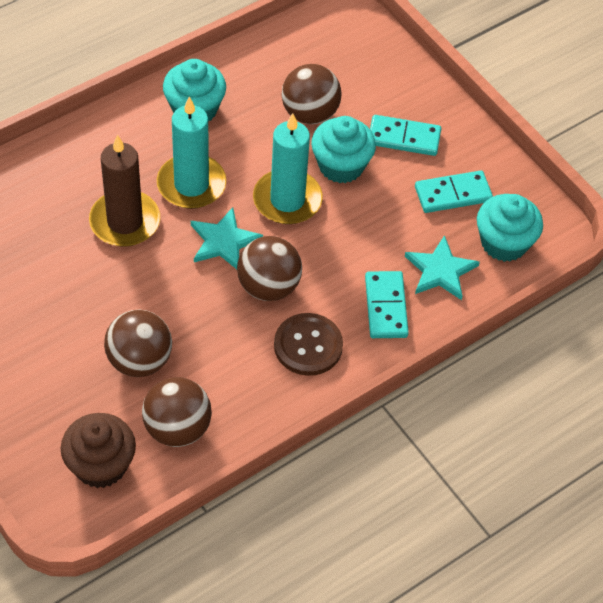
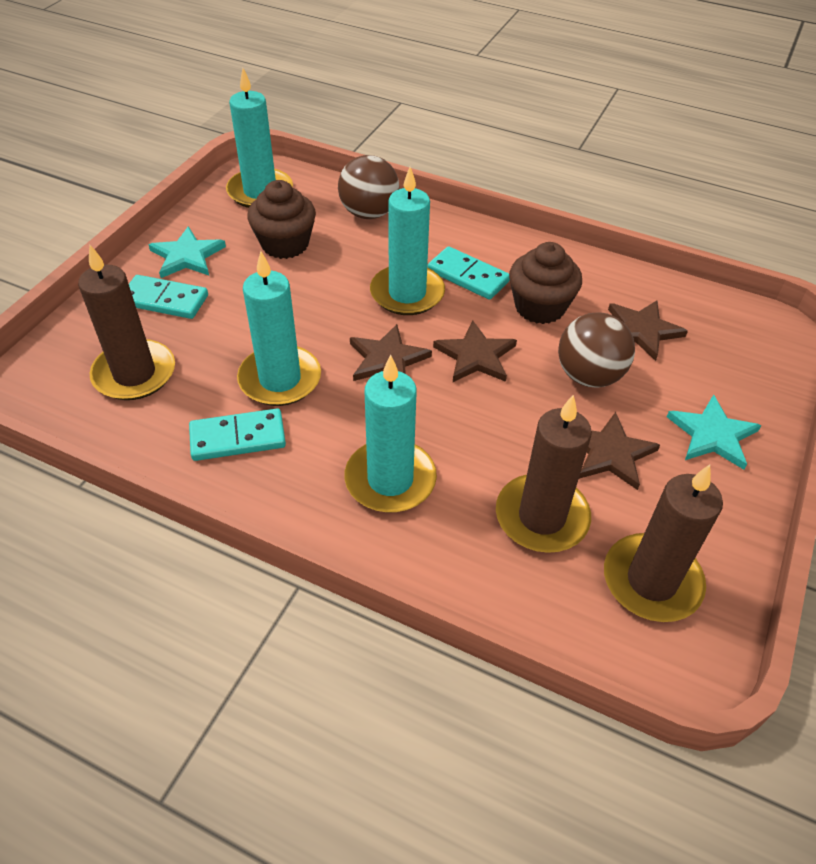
brown ball: [104,310,172,377] [142,377,212,447] [237,236,302,301] [281,64,342,124] = 4 -> [338,155,399,219] [558,312,635,388] = 2
brown button: [274,313,343,376] = 1 -> none = 0
brown candle: [89,135,160,247] = 1 -> [78,245,175,400] [496,395,592,553] [604,464,723,622] = 3
brown cupcake: [61,413,136,488] = 1 -> [247,180,316,259] [509,242,582,324] = 2
brown star: none = 0 -> [350,324,432,381] [433,320,517,382] [579,412,660,490] [608,300,688,361] = 4
turquoise candle: [157,96,226,209] [253,113,323,224] = 2 -> [226,68,293,208] [237,251,321,406] [344,355,437,512] [370,167,445,315] = 4
turquoise cupcake: [163,59,226,121] [311,116,376,183] [477,194,543,262] = 3 -> none = 0

